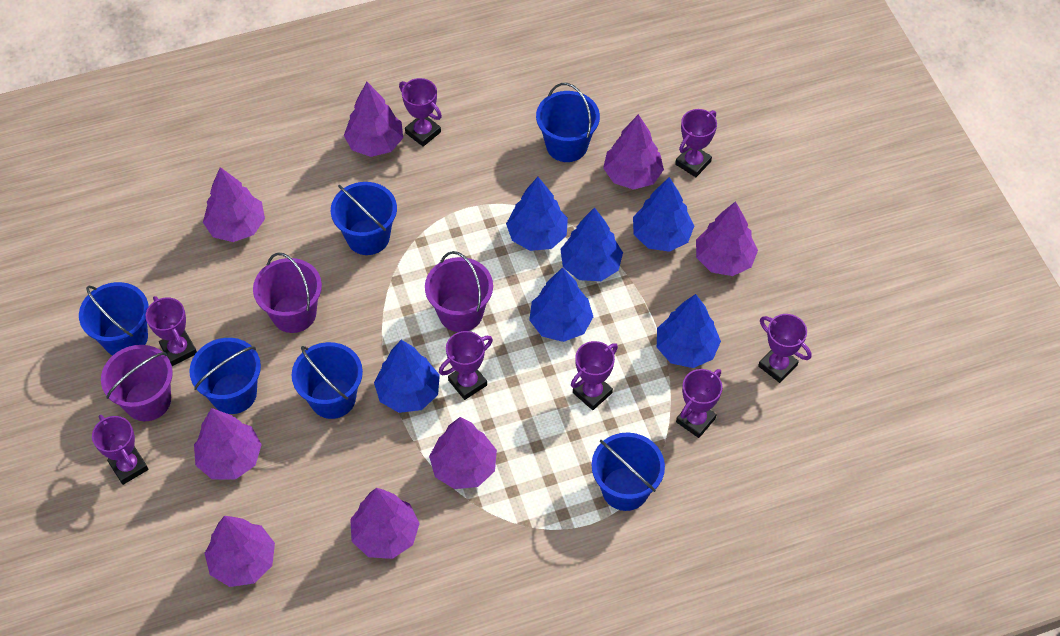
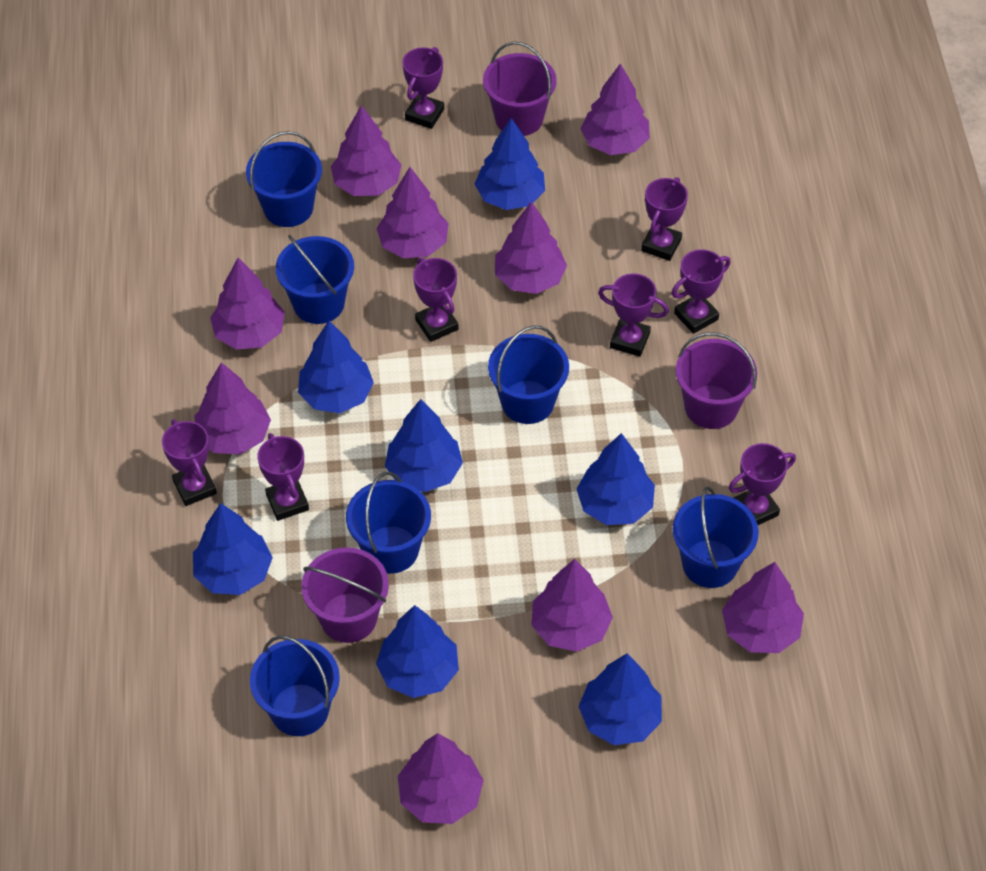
blue tree: [374,340,440,413] [506,177,568,251] [529,267,593,342] [560,207,623,281] [633,177,694,252] [657,294,721,368] = 6 -> [193,503,273,595] [298,321,374,413] [376,605,459,698] [385,399,463,492] [475,118,545,210] [577,433,655,525] [578,654,662,745] = 7
purple tree: [194,408,262,479] [203,167,265,242] [205,516,275,587] [344,82,403,157] [350,488,420,559] [429,417,497,489] [603,114,664,190] [696,201,758,276] = 8 -> [195,362,271,454] [210,257,285,349] [331,105,401,196] [377,167,449,258] [398,733,484,824] [495,201,567,294] [531,559,613,652] [581,63,650,155] [722,562,804,653] = 9

